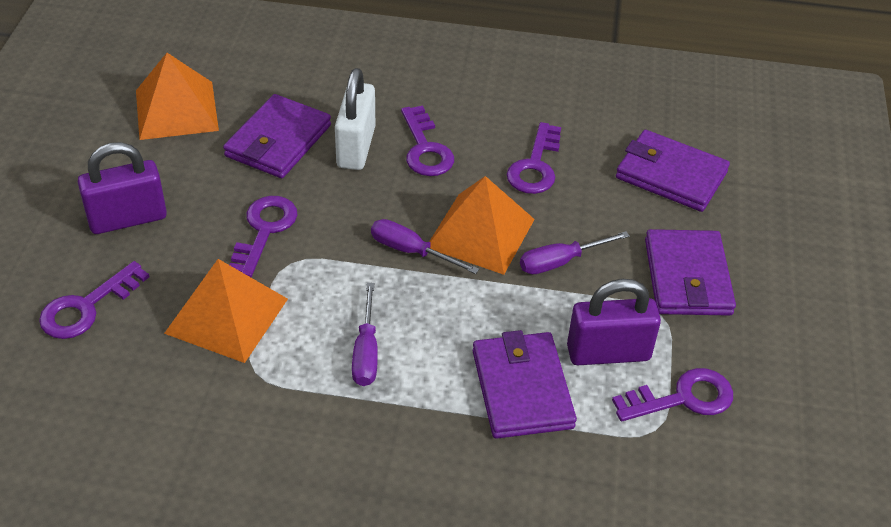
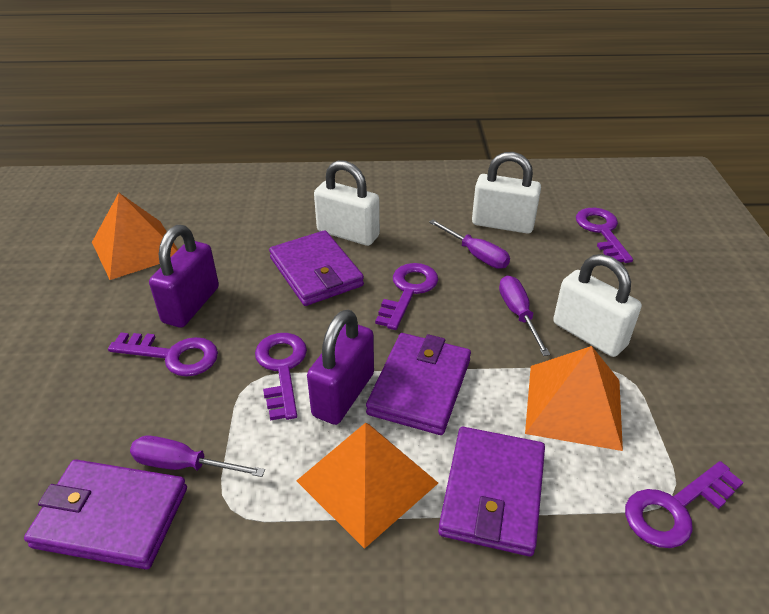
white padlock: [335,68,375,170] = 1 -> [314,160,380,246] [472,152,541,234] [553,254,642,357] = 3

